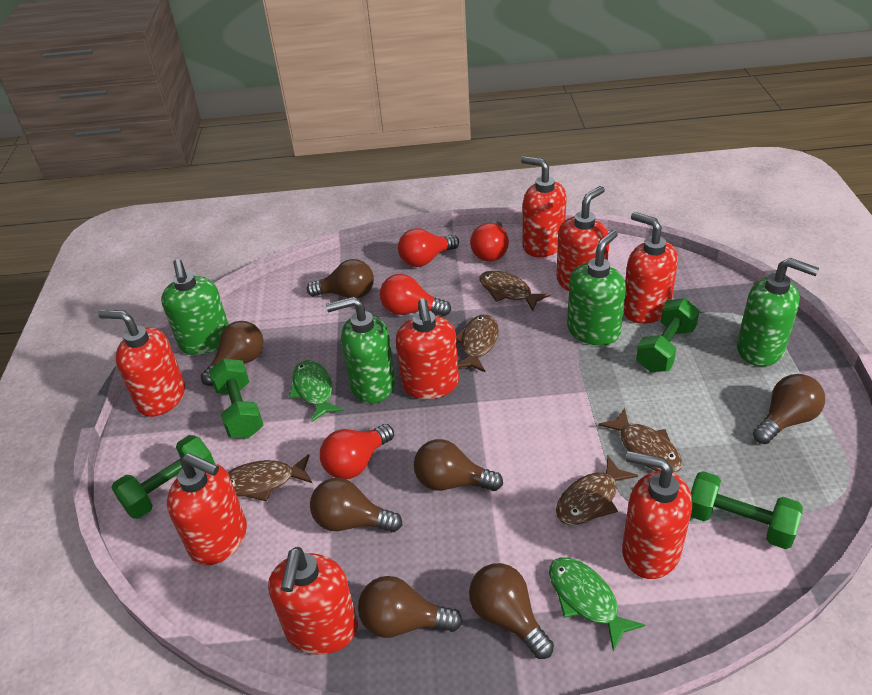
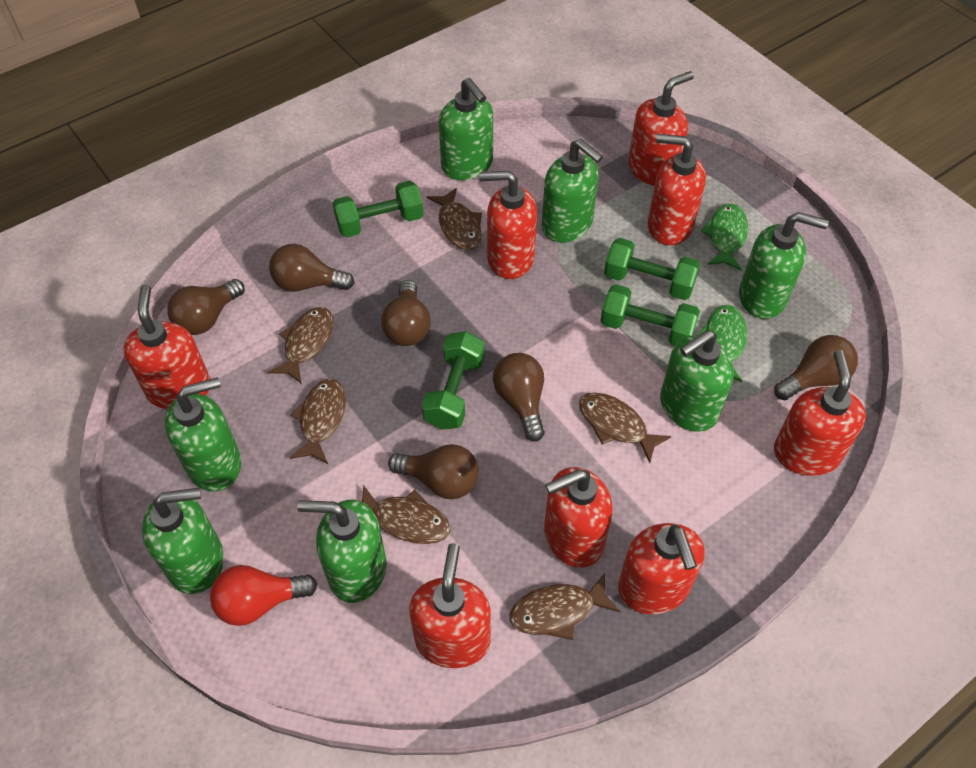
brown fish: [227,454,312,501] [456,314,499,372] [479,271,550,311] [556,456,638,525] [598,408,682,473] = 5 -> [268,307,333,384] [290,379,346,464] [362,485,451,544] [427,188,482,250] [509,573,620,640] [579,392,672,463] = 6
brown light bulb: [201,321,264,386] [306,259,374,299] [310,478,403,532] [358,576,463,638] [414,439,503,491] [469,563,554,659] [753,374,825,444] = 7 -> [167,279,245,335] [269,244,354,292] [381,280,431,346] [388,444,479,499] [493,353,545,442] [774,335,858,400] = 6
green soap dispenser: [161,259,229,355] [326,296,395,403] [567,230,626,346] [737,258,819,366] = 4 -> [142,488,224,594] [165,377,241,491] [297,500,387,603] [439,78,493,180] [542,139,603,242] [660,330,734,432] [739,212,829,319] = 7
red light bulb: [320,424,394,479] [380,274,451,316] [398,228,459,267] [470,221,509,262] = 4 -> [210,565,317,626] = 1

